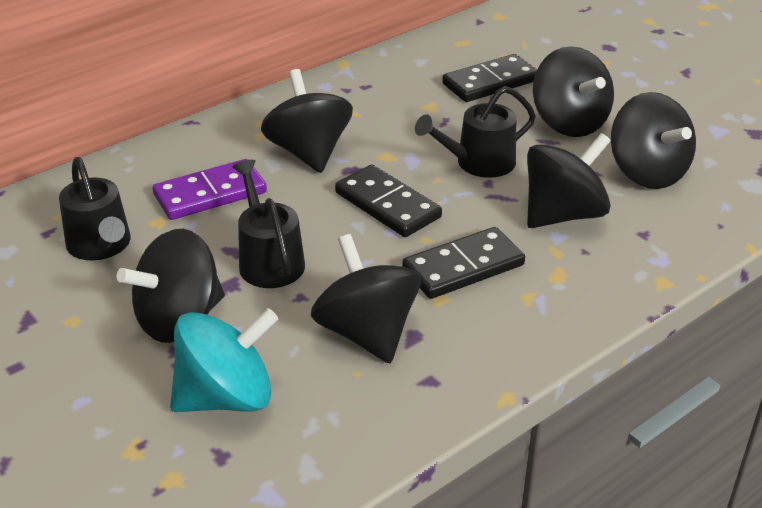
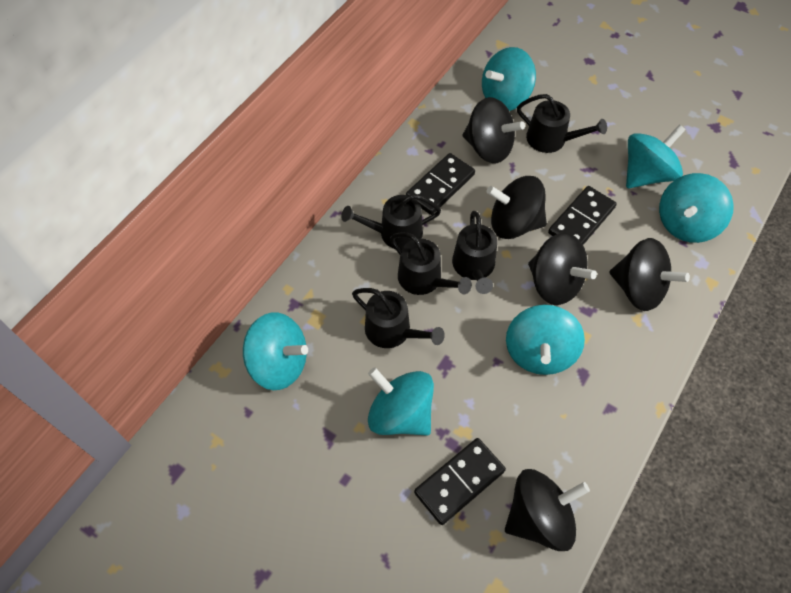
black spinning top: [116,229,225,343] [261,69,353,173] [311,234,421,363] [527,133,611,228] [533,46,614,137] [611,92,696,189] = 6 -> [463,97,525,163] [487,176,547,239] [505,469,590,551] [528,233,597,305] [609,238,690,311] = 5
black watering can: [59,157,131,260] [232,160,305,288] [415,86,536,178] = 3 -> [341,194,441,250] [352,288,445,348] [390,233,472,295] [452,211,497,294] [517,94,607,153] = 5
purple domino: [153,159,267,220] = 1 -> none = 0
turquoise spinning top: [170,308,278,412] = 1 -> [243,312,308,390] [368,367,434,436] [482,47,536,111] [506,305,585,375] [626,124,686,188] [659,173,734,243] = 6

